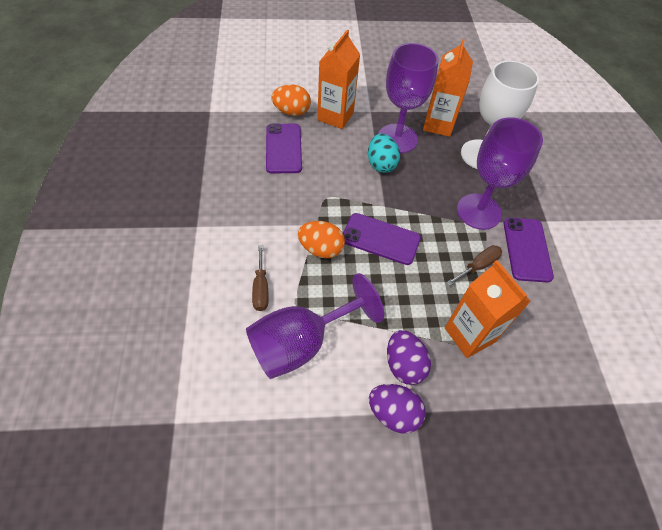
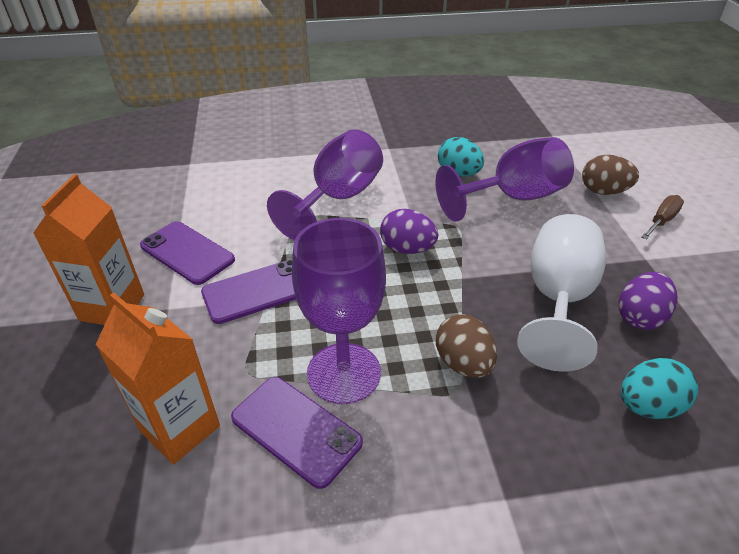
brown egg: none = 0 -> [436,314,497,378] [582,155,639,195] = 2
brown screwdriver: [252,245,269,311] [447,245,502,286] = 2 -> [641,195,684,240] = 1
orange carton: [317,30,360,129] [423,39,473,137] [445,260,531,358] = 3 -> [33,174,144,325] [96,293,220,465] = 2
orange egg: [271,85,311,116] [298,221,345,258] = 2 -> none = 0
turquoise egg: [368,134,400,173] = 1 -> [438,137,484,177] [621,358,698,419] = 2

